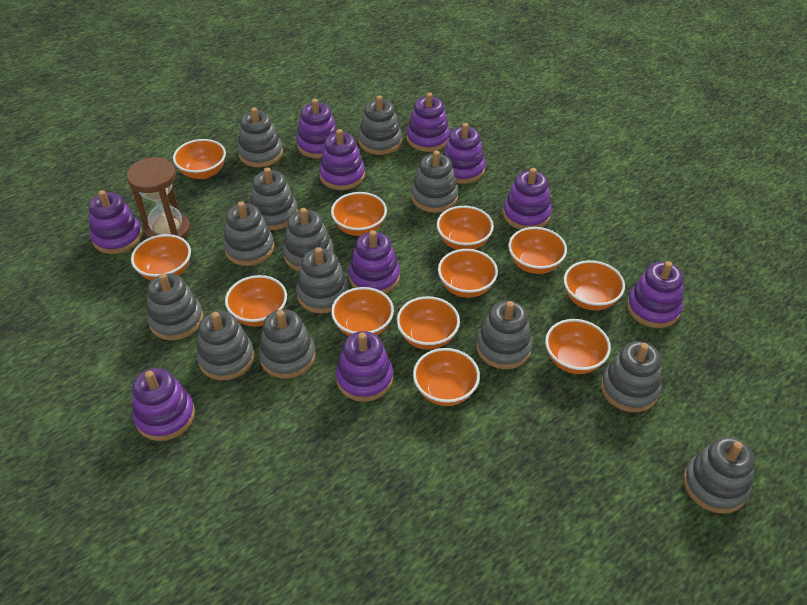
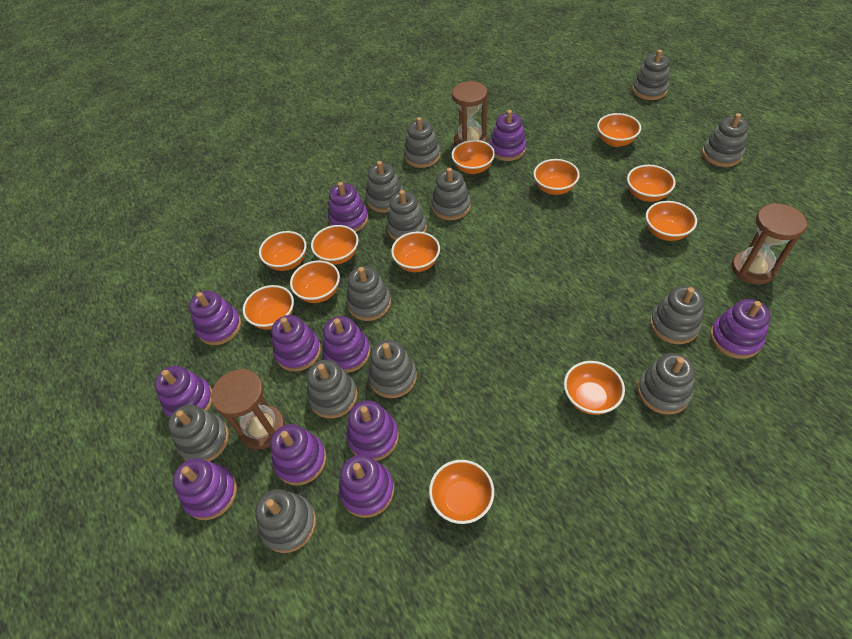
brown hourglass: [127,157,190,239] = 1 -> [211,369,285,449] [452,81,487,146] [731,203,807,285] = 3
purple stacking toy: [89,190,142,254] [132,368,195,441] [296,99,337,158] [319,129,365,190] [336,331,393,402] [349,230,400,294] [407,93,450,152] [443,123,485,184] [503,168,552,230] [627,261,684,328] = 10 -> [154,366,212,418] [173,458,237,520] [189,291,241,345] [270,424,326,486] [271,315,321,371] [323,316,370,373] [328,182,369,232] [339,455,394,518] [346,400,399,461] [489,110,526,161] [710,299,771,359] = 11

